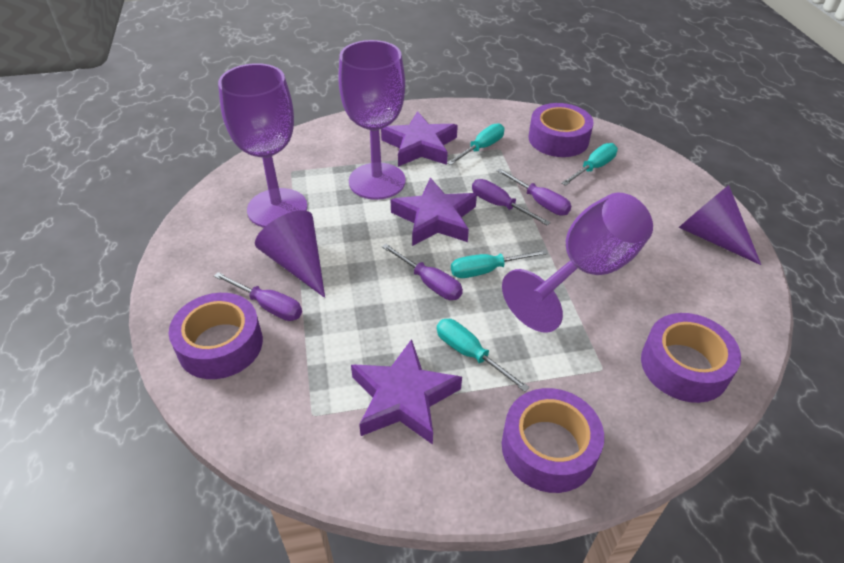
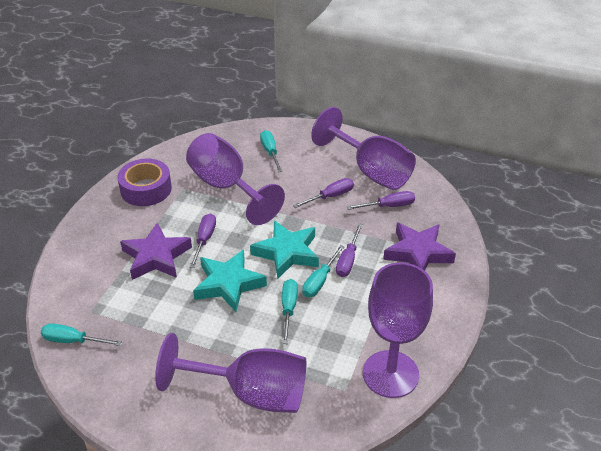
purple cone: [255,210,325,298] [679,185,761,265] = 2 -> none = 0
purple goblet: [218,63,307,228] [338,40,406,200] [502,192,653,333] = 3 -> [155,333,306,413] [186,133,285,225] [311,107,416,190] [363,262,433,398] = 4
purple star: [351,339,462,445] [381,111,458,167] [391,178,477,246] = 3 -> [120,223,192,280] [383,222,456,271] = 2
purple tape: [169,293,263,379] [502,388,604,493] [528,103,594,157] [641,313,741,403] = 4 -> [118,158,172,206] = 1
turquoise star: none = 0 -> [193,250,267,312] [250,220,319,279] = 2

